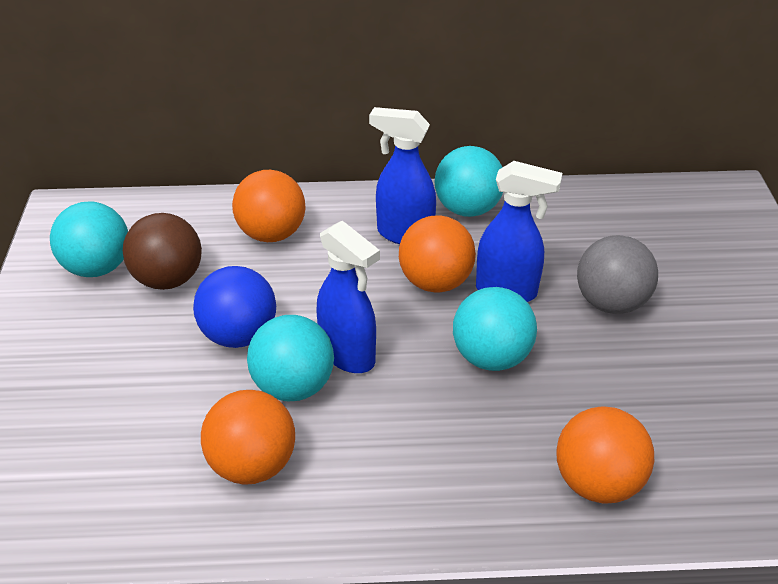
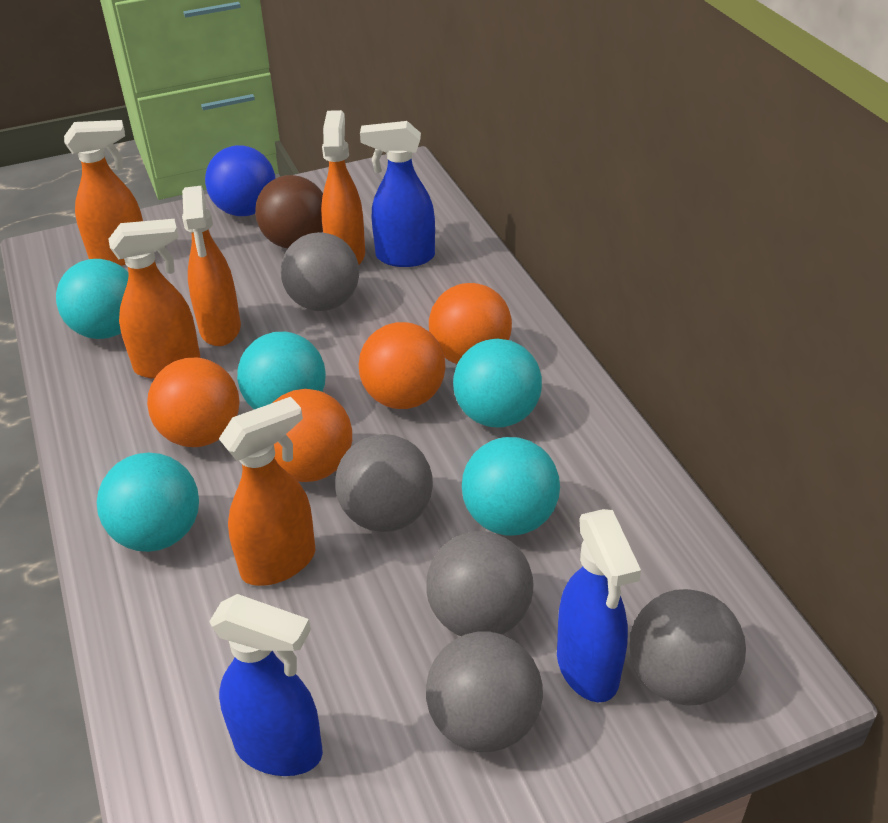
grey ball: [577,235,658,314] = 1 -> [281,232,359,311] [335,434,433,532] [426,531,534,636] [426,632,543,752] [630,589,746,706] = 5
orange spray bottle: none = 0 -> [64,120,143,266] [109,219,200,379] [182,186,241,346] [219,397,315,586] [321,110,365,264] = 5
turquoise ball: [50,201,128,277] [247,315,334,401] [434,146,503,217] [453,287,537,371] = 4 -> [56,259,129,339] [97,453,199,552] [237,332,326,410] [453,339,542,427] [462,437,560,536] = 5

